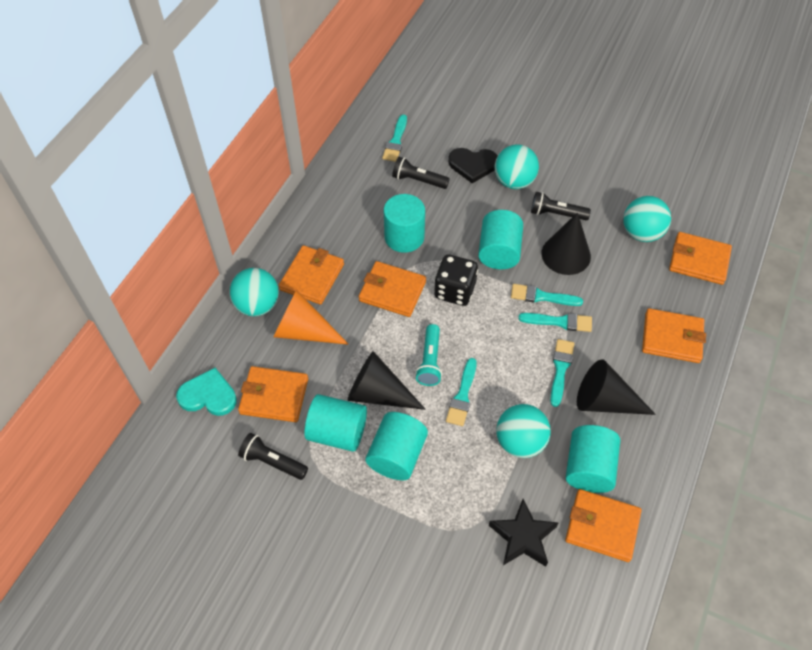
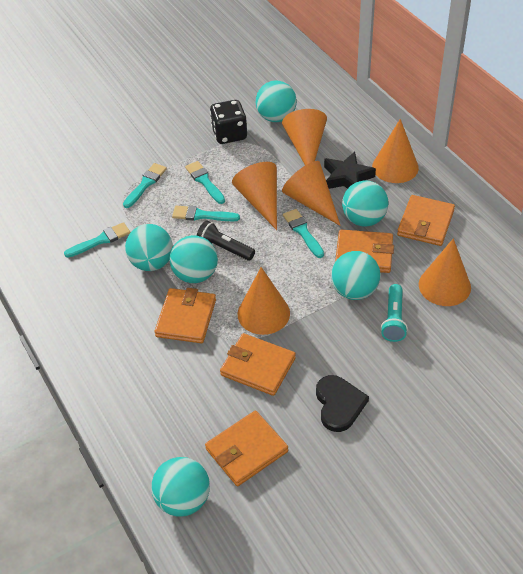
black cone: [348,351,426,410] [542,212,591,275] [577,359,656,415] = 3 -> none = 0
black flashlight: [238,433,308,480] [392,157,450,189] [531,192,591,220] = 3 -> [197,221,255,261] = 1
orange cone: [273,290,349,345] = 1 -> [232,162,277,230] [238,267,290,335] [282,109,327,165] [282,161,341,226] [372,119,419,183] [419,238,471,306] = 6
orange wallet: [238,366,308,422] [279,245,344,305] [359,261,426,317] [565,489,642,562] [642,308,706,363] [669,232,732,285] = 6 -> [154,288,216,343] [205,411,288,486] [220,333,296,396] [335,230,394,273] [397,195,455,246] = 5
turquoise ball: [229,268,279,317] [495,145,539,189] [496,404,551,458] [623,196,671,242] = 4 -> [125,224,173,271] [152,457,210,516] [169,235,218,283] [256,80,297,122] [331,251,381,300] [342,181,388,227] = 6
turquoise cylinder: [304,394,367,452] [365,412,428,480] [384,194,425,253] [478,210,523,269] [566,425,620,493] = 5 -> none = 0
turquoise heart: [176,368,237,416] = 1 -> none = 0

